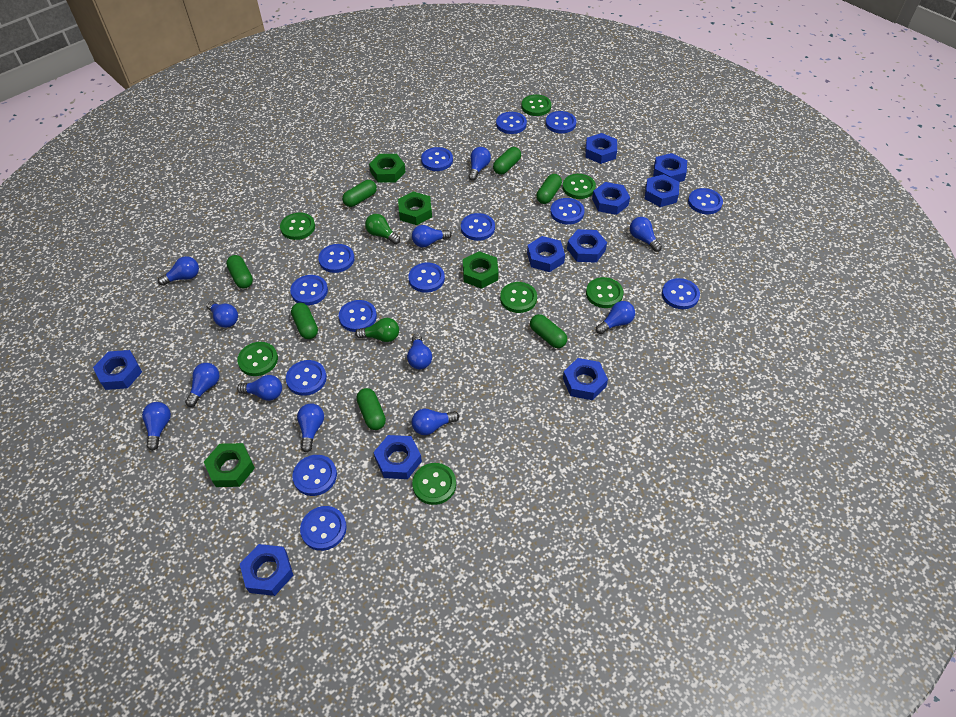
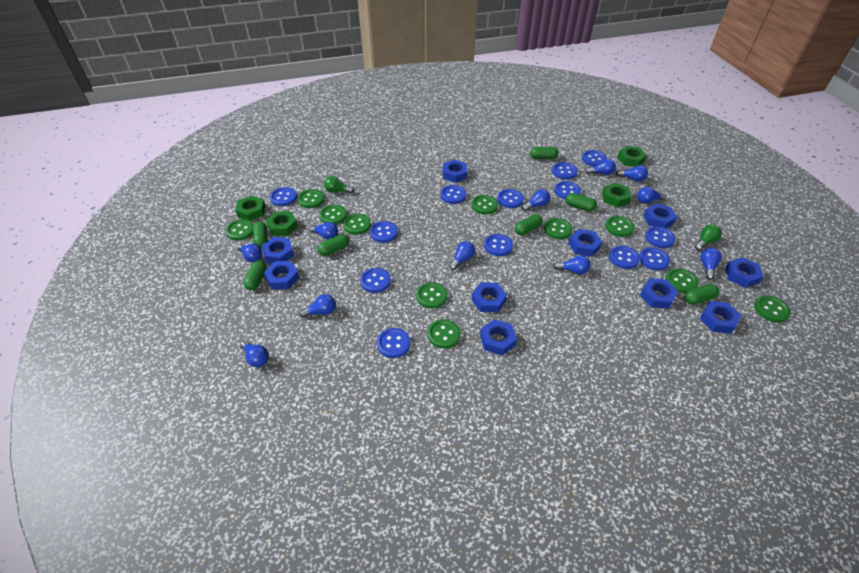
blue button: [286,360,327,396] [290,275,328,305] [292,455,337,496] [300,506,347,551] [318,244,354,273] [339,300,377,332] [408,263,445,293] [421,147,453,171] [461,213,495,241] [496,112,527,134] [546,111,576,133] [550,198,585,225] [662,278,700,309] [688,188,723,214] = 14 -> [270,187,297,206] [360,268,391,293] [370,221,398,243] [377,328,410,358] [440,185,466,204] [484,234,513,256] [497,189,524,208] [552,162,578,180] [554,181,581,199] [582,150,607,166] [609,246,640,269] [639,247,670,271] [645,226,675,248] = 13
blue light bulb: [142,402,171,451] [158,256,199,286] [185,363,220,407] [206,301,238,328] [237,375,282,401] [297,403,324,452] [407,334,432,369] [412,225,452,247] [412,409,459,435] [468,147,491,181] [596,301,635,334] [630,217,662,252] = 12 -> [237,244,262,262] [240,340,269,367] [299,294,336,318] [309,222,338,240] [449,241,475,270] [522,189,550,211] [554,256,591,275] [585,159,616,175] [616,165,648,182] [637,187,666,204] [700,248,722,280] = 11
green button: [237,342,278,376] [280,213,315,240] [412,463,456,505] [500,282,537,313] [521,94,551,116] [563,174,596,199] [586,277,624,308] = 7 -> [226,219,254,241] [297,189,324,208] [319,205,347,225] [343,214,371,235] [416,282,447,308] [428,319,461,349] [472,195,498,215] [544,218,572,239] [605,216,635,237] [666,268,699,293] [754,295,791,323] = 11

